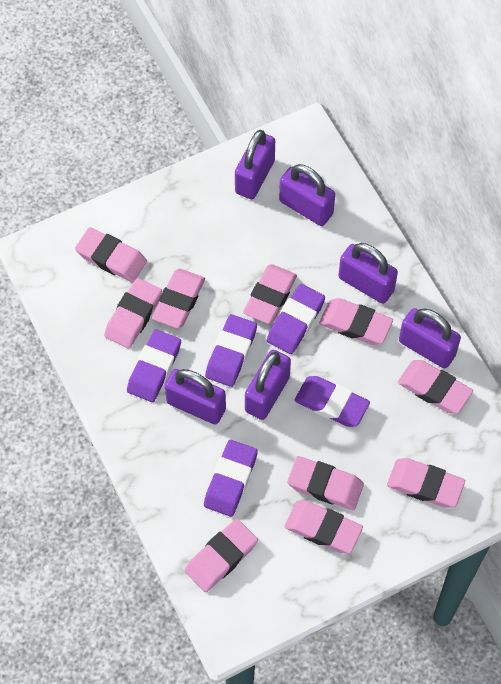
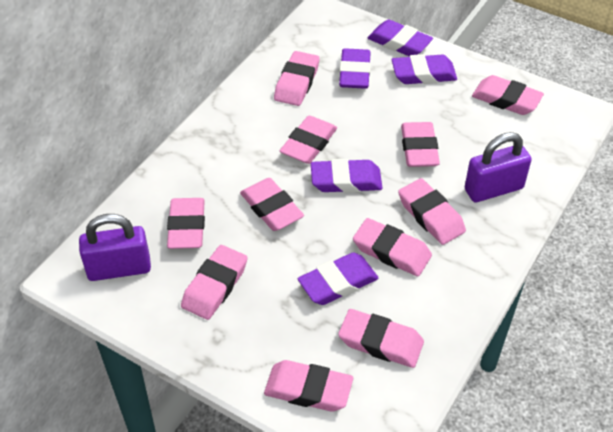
pink eraser: [75,227,147,282] [104,278,162,349] [152,269,205,329] [185,519,258,592] [243,264,297,324] [284,501,363,553] [287,456,364,510] [319,298,393,345] [387,458,465,508] [398,360,473,414] = 10 -> [167,198,205,249] [181,245,248,320] [240,178,304,231] [264,360,353,412] [274,51,319,106] [280,116,337,164] [338,309,424,368] [353,218,432,276] [398,178,466,245] [401,122,440,167] [472,75,544,115] = 11
purple padlock: [165,369,226,425] [235,130,275,199] [245,350,291,420] [279,164,335,226] [338,243,398,304] [399,308,461,368] = 6 -> [79,214,151,281] [465,132,532,202] = 2

